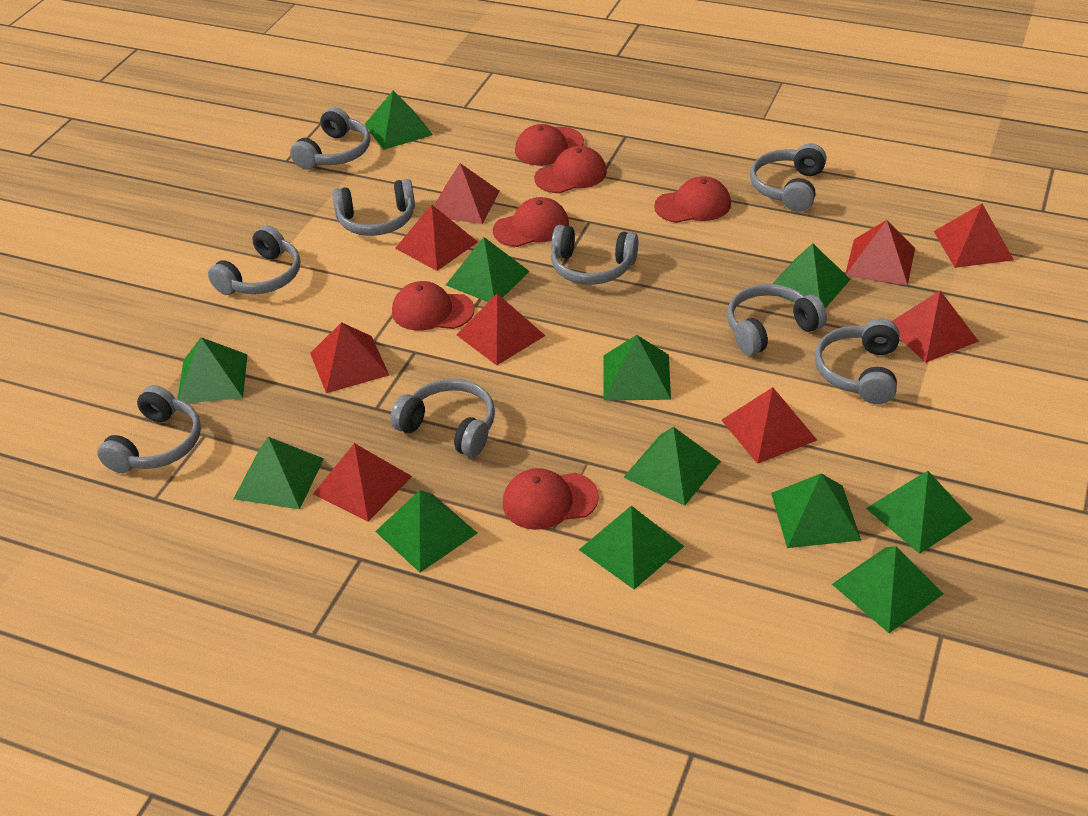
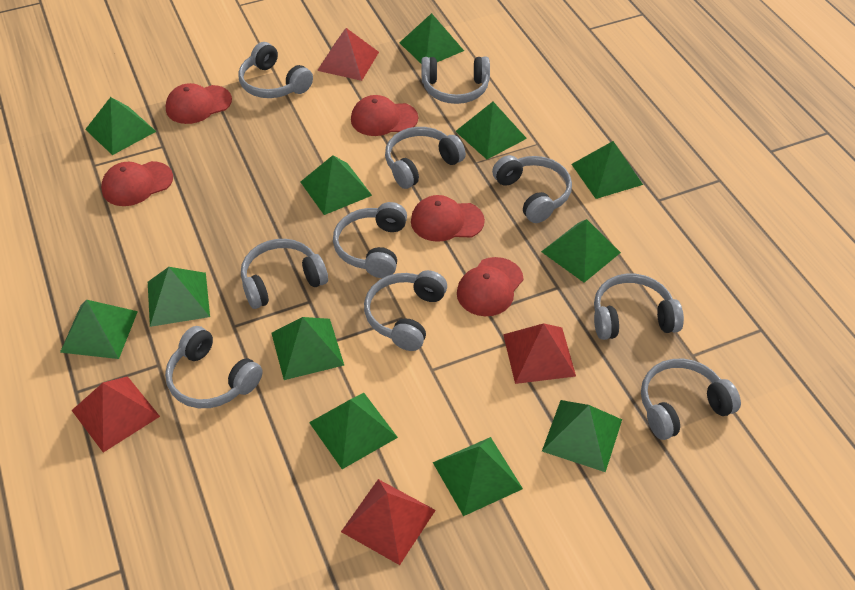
grey headphones: [97,385,201,473] [208,225,300,295] [290,107,370,170] [332,179,415,236] [390,379,495,457] [551,225,638,285] [727,284,827,356] [750,143,827,212] [815,319,899,404] = 9 -> [165,326,263,408] [238,42,313,98] [241,239,328,309] [333,202,407,278] [364,270,447,351] [385,127,466,189] [422,57,490,104] [492,155,572,223] [594,274,684,340] [641,359,741,440] = 10
red cap: [392,281,475,331] [493,197,569,247] [503,468,599,530] [515,124,584,165] [534,146,607,193] [654,176,731,223] = 6 -> [101,161,173,206] [166,83,232,124] [351,95,418,136] [411,195,485,242] [457,257,524,316] = 5
red pyramid: [310,322,389,393] [313,443,412,522] [395,204,478,271] [434,163,500,224] [456,294,545,365] [721,387,817,464] [845,220,915,285] [892,291,979,363] [934,204,1014,268] = 9 -> [72,376,160,453] [317,28,379,81] [341,479,436,565] [503,323,576,384] = 4

